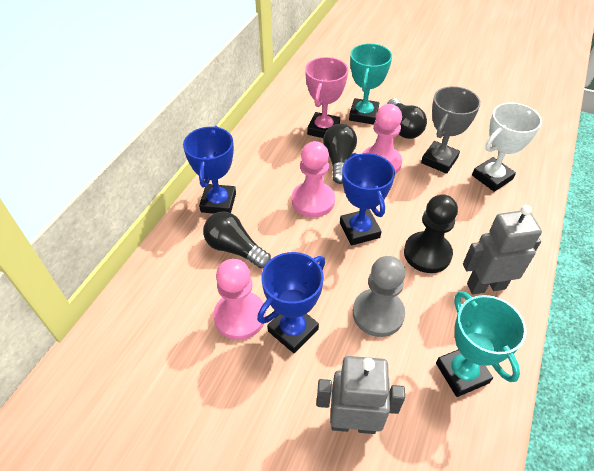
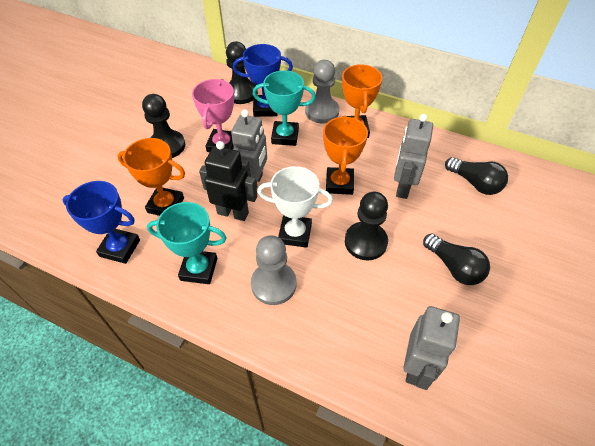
black light bulb: [203,212,271,268] [323,124,357,184] [387,98,427,139] = 3 -> [423,234,490,285] [445,157,508,195] = 2
black pawn: [404,194,458,273] = 1 -> [142,94,185,158] [226,42,258,104] [345,192,388,260] = 3
black robot: none = 0 -> [199,141,257,221] = 1
blue trophy: [183,126,236,214] [257,252,325,353] [340,153,395,245] = 3 -> [62,181,140,264] [233,44,293,117] = 2
grey pawn: [353,256,406,337] = 1 -> [251,235,297,305] [305,60,339,123] = 2
grey robot: [317,356,405,434] [463,205,542,295] = 2 -> [231,109,267,188] [394,114,433,199] [403,306,460,390] = 3
grey trophy: [421,86,481,174] = 1 -> none = 0
orange trophy: none = 0 -> [117,138,185,216] [323,116,368,195] [342,64,382,138] = 3
pink pawn: [213,259,266,340] [292,141,335,217] [363,104,402,174] = 3 -> none = 0

